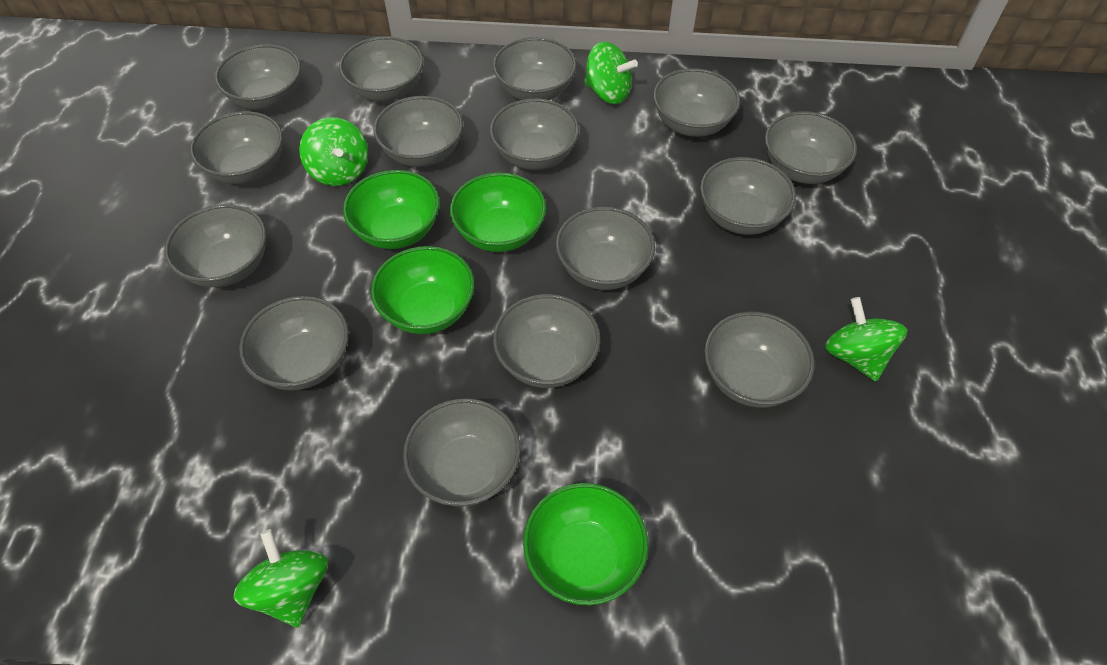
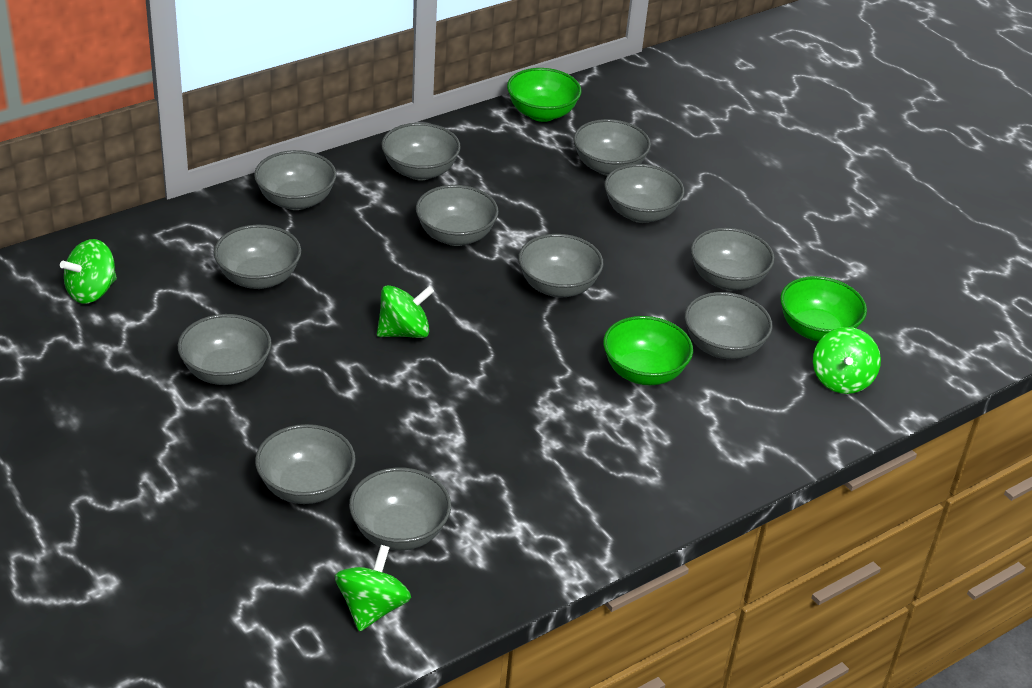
green bowl: [343,170,440,249] [371,246,474,334] [450,173,546,252] [523,483,648,605] = 4 -> [507,68,581,122] [603,316,693,385] [780,276,867,341] = 3
grey bowl: [164,204,266,287] [190,111,283,184] [215,44,301,110] [239,296,349,390] [339,36,423,102] [373,96,463,167] [403,399,520,506] [490,99,579,170] [493,37,577,100] [493,294,600,388] [556,207,655,290] [653,68,740,137] [700,157,796,235] [704,312,815,408] [765,111,857,184] = 15 -> [178,314,272,385] [214,225,301,289] [254,150,337,210] [255,424,356,504] [349,468,451,551] [382,123,461,180] [416,185,499,246] [518,234,604,298] [573,119,651,176] [605,164,685,223] [685,292,773,359] [691,228,775,291] = 12

